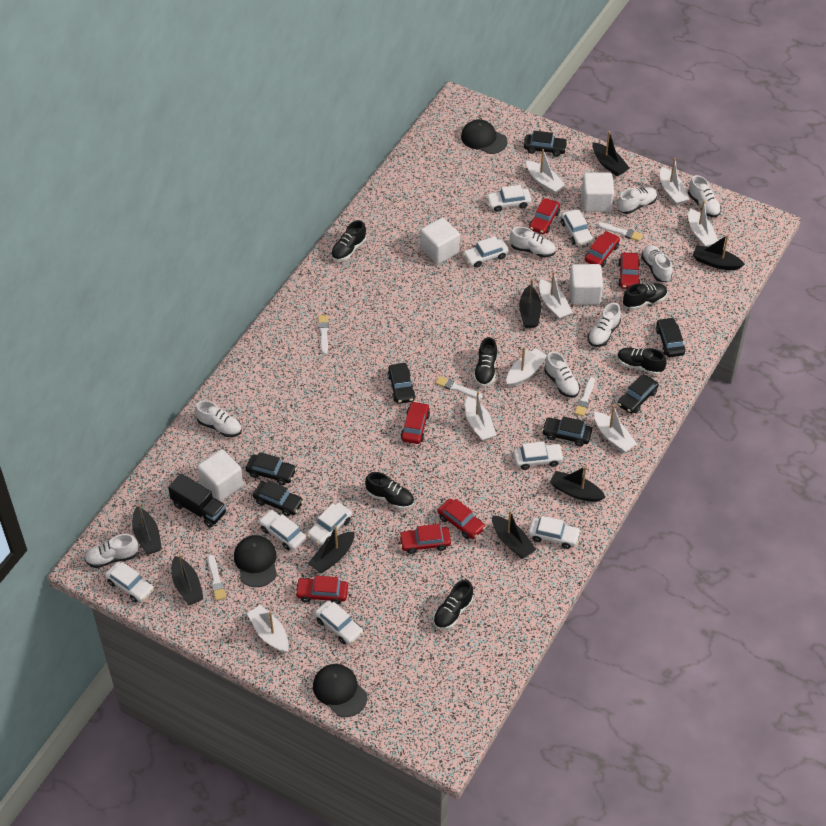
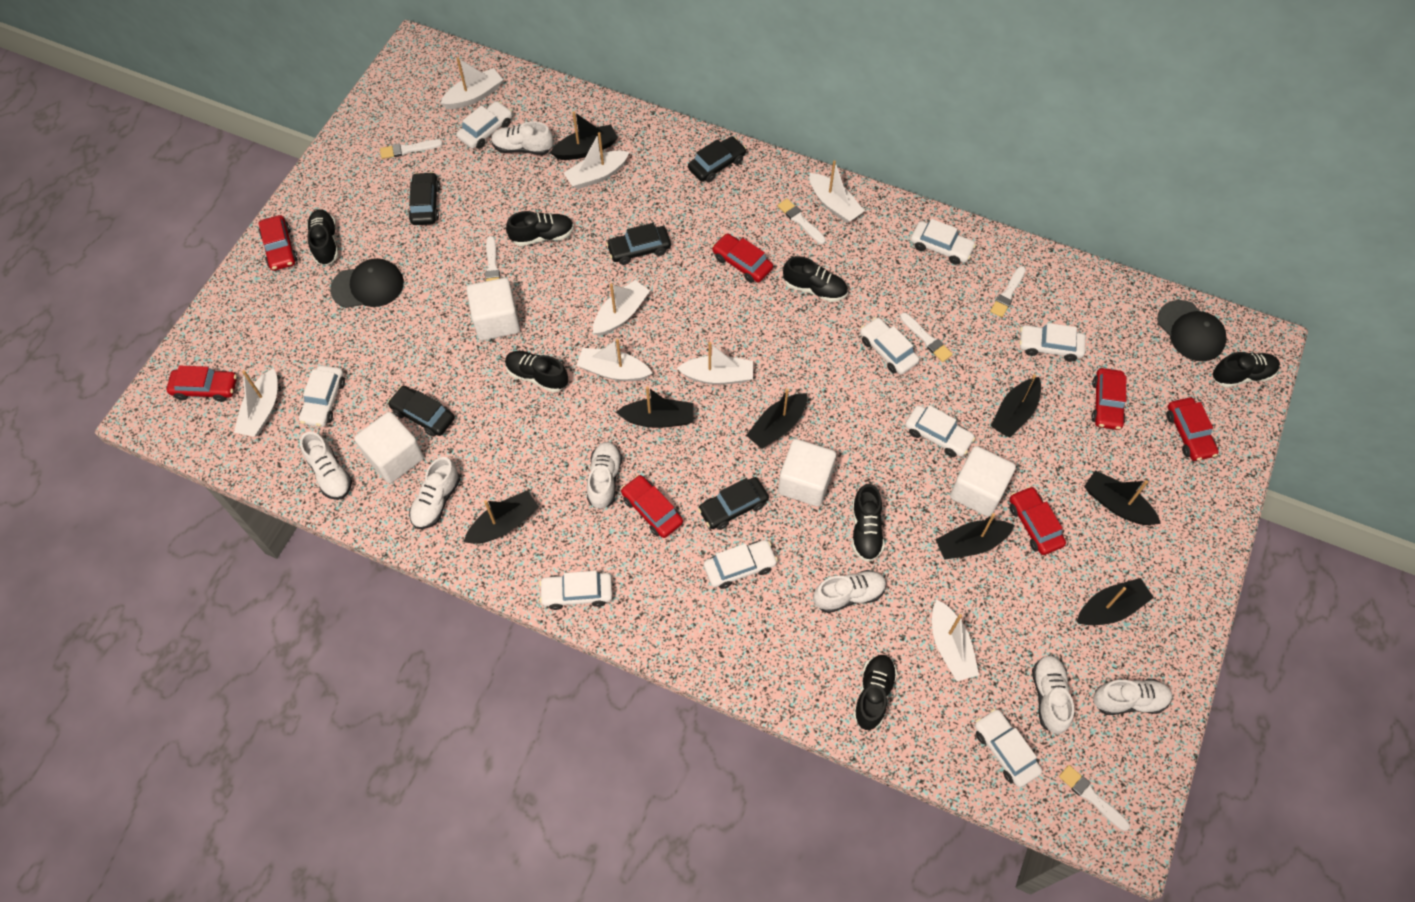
black cap: [234,535,277,587] [313,664,367,717] [461,119,508,154] = 3 -> [330,258,404,308] [1157,300,1227,361] = 2
black car: [246,452,297,485] [253,480,304,516] [388,363,415,404] [524,131,568,157] [542,416,592,446] [618,375,659,414] [656,317,685,357] = 7 -> [388,386,455,437] [408,172,440,225] [606,223,671,265] [688,136,746,182] [698,477,769,530] = 5
black shoe: [331,220,366,261] [365,472,414,509] [433,580,473,630] [474,337,497,386] [617,348,667,375] [623,283,667,310] = 6 -> [307,210,338,265] [505,351,568,393] [506,211,574,246] [783,256,848,302] [852,484,884,562] [853,655,897,730] [1213,352,1280,388] = 7
black truck: [168,474,226,528] = 1 -> none = 0
white brush: [208,555,226,601] [318,315,329,354] [435,376,482,399] [574,377,595,416] [598,222,643,241] = 5 -> [380,139,443,159] [485,236,500,281] [778,199,826,244] [900,313,953,362] [990,266,1026,317] [1059,765,1130,831] = 6
white shoe: [84,534,138,568] [195,400,242,437] [510,227,556,258] [544,351,580,398] [588,303,621,347] [617,187,657,214] [641,245,672,282] [688,175,721,217] = 8 -> [300,432,352,500] [409,457,460,529] [491,121,553,155] [587,442,622,509] [813,570,886,613] [1032,655,1074,734] [1093,679,1173,715] = 7

